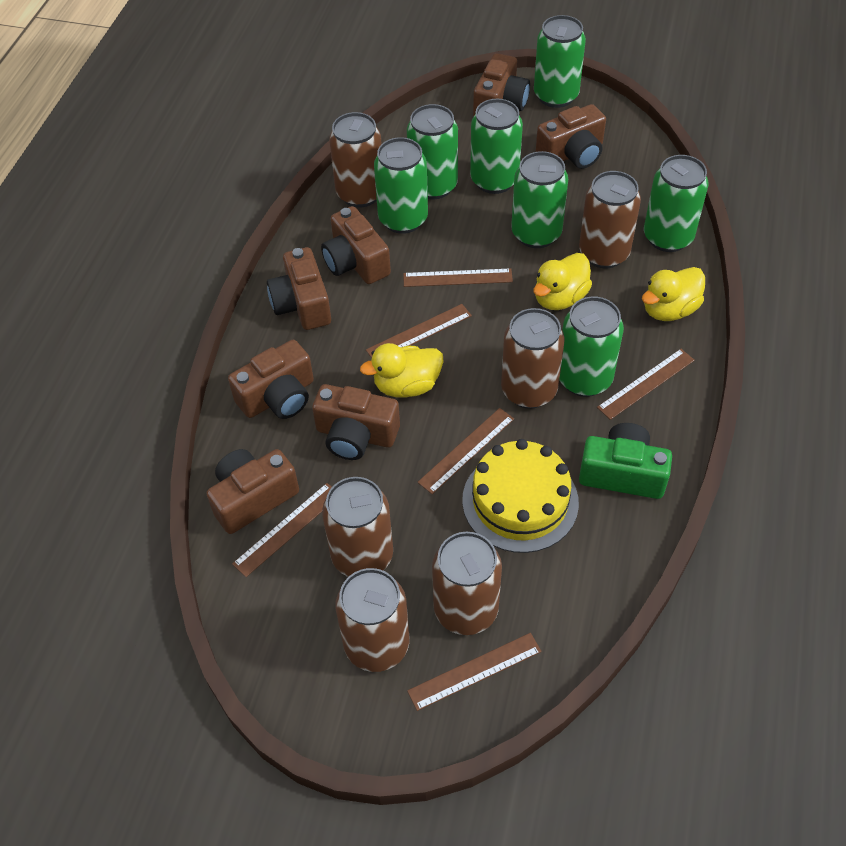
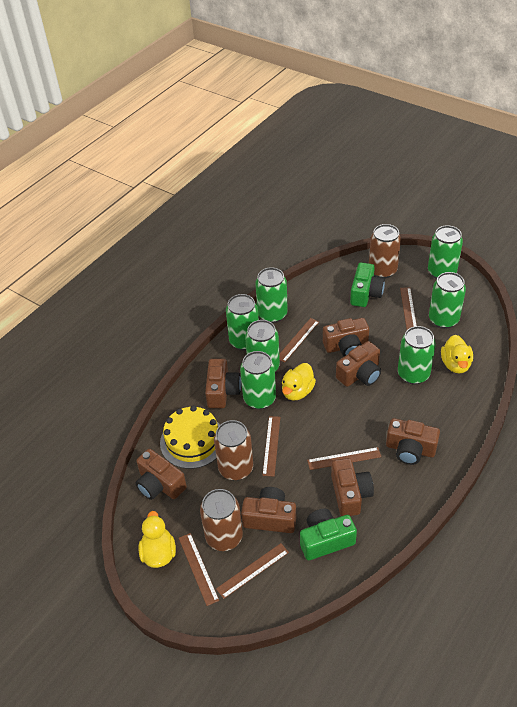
brown can: [322,477,393,577] [329,112,382,208] [335,568,409,672] [432,532,502,635] [501,308,565,409] [579,171,641,268] = 6 -> [200,489,243,551] [214,420,253,480] [369,224,401,279] = 3
green camera: [579,423,672,499] = 1 -> [300,508,357,560] [350,262,385,307] = 2

